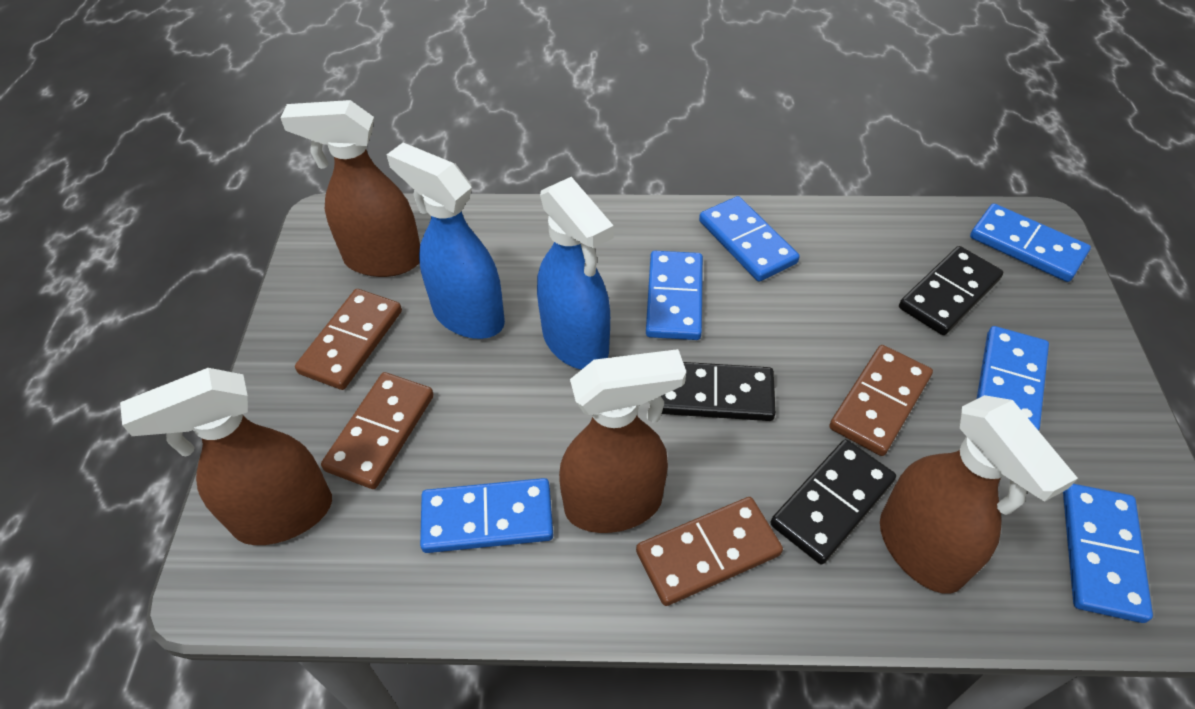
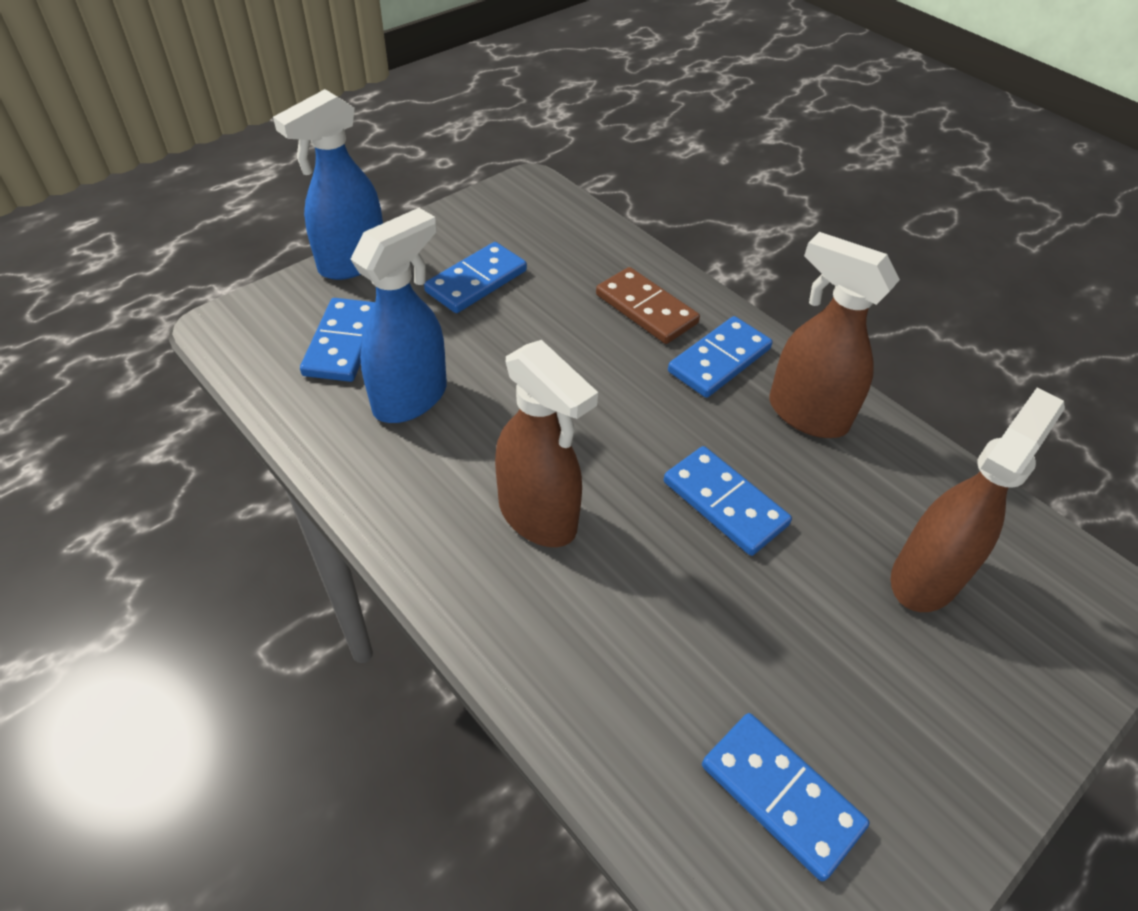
black domino: [661,362,776,421] [771,439,896,564] [899,246,1003,335] = 3 -> none = 0
blue domino: [420,478,553,553] [646,251,703,340] [699,196,800,282] [970,203,1091,282] [977,326,1049,431] [1063,484,1153,623] = 6 -> [300,298,375,382] [424,242,527,313] [664,446,792,556] [668,316,773,398] [702,713,870,881] = 5
brown domino: [295,289,402,390] [321,372,434,489] [636,497,783,606] [829,345,933,456] = 4 -> [596,267,700,344] = 1
brown spray bottle: [120,368,332,545] [280,100,420,277] [559,349,686,533] [880,395,1078,594] = 4 -> [495,340,598,547] [769,232,900,438] [891,387,1065,612] = 3

